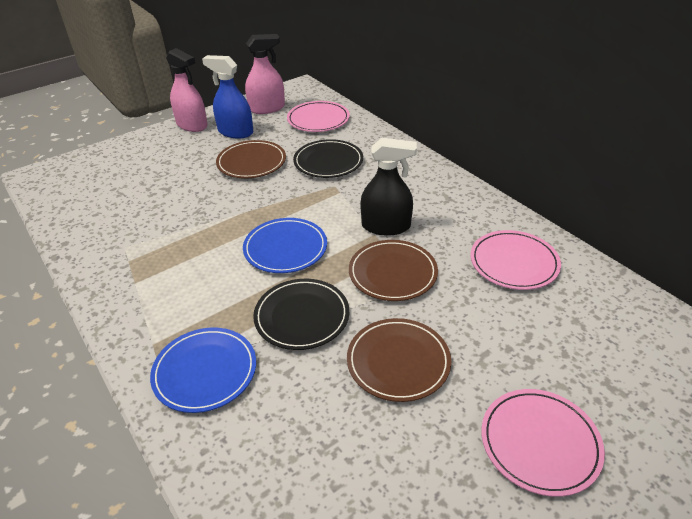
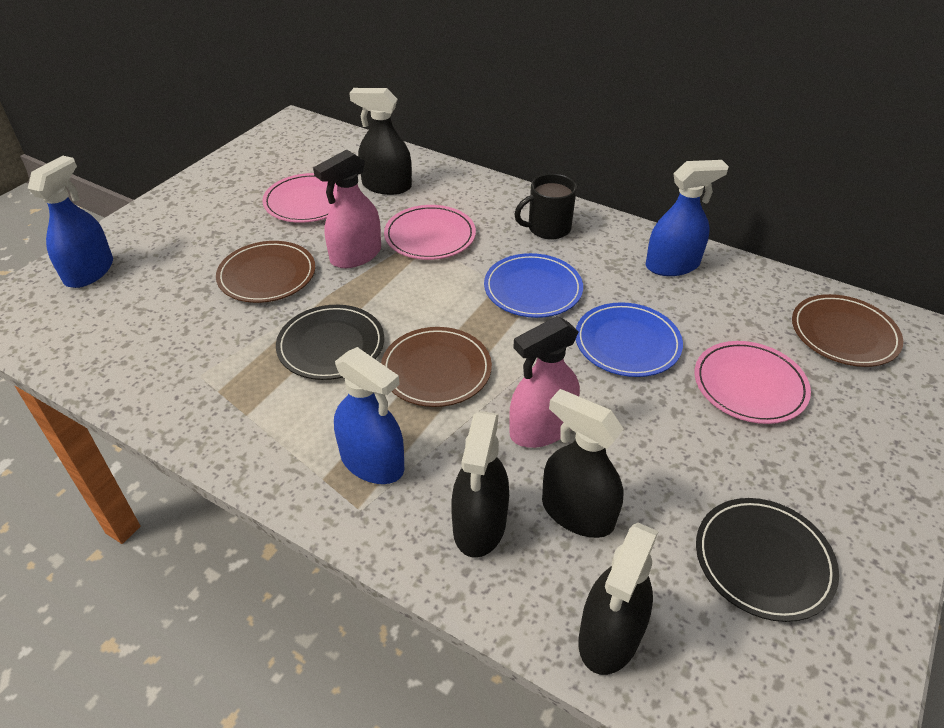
black mug: none = 0 -> [514,174,577,239] = 1
black spray bottle: [360,138,417,236] = 1 -> [349,88,412,195] [451,411,509,558] [542,389,624,538] [578,523,659,675] = 4
blue spray bottle: [202,55,253,138] = 1 -> [28,156,113,288] [334,347,404,484] [646,160,729,276] = 3

